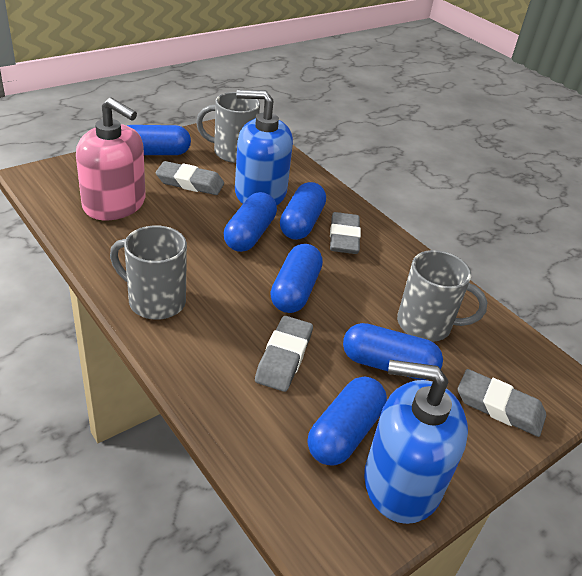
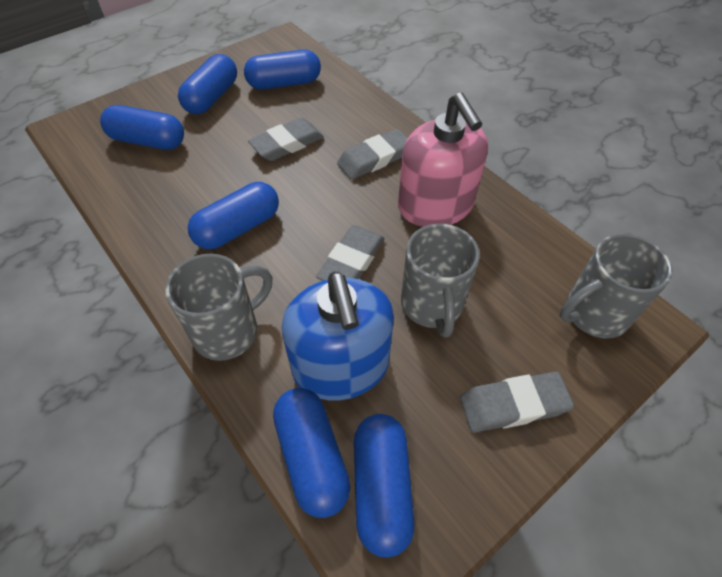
blue soap dispenser: [235,90,293,205] [364,360,468,524] = 2 -> [282,272,394,401] = 1

